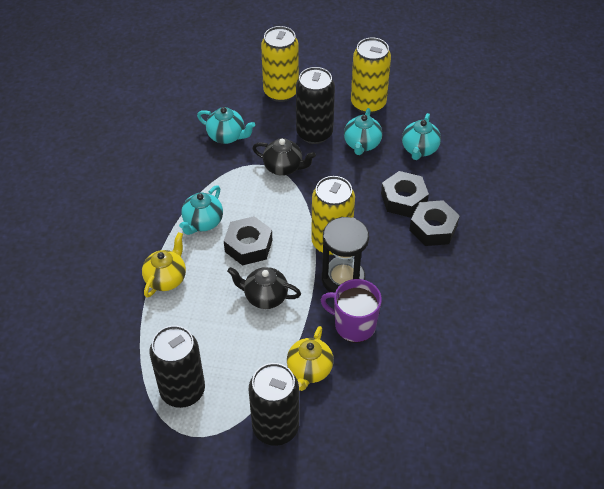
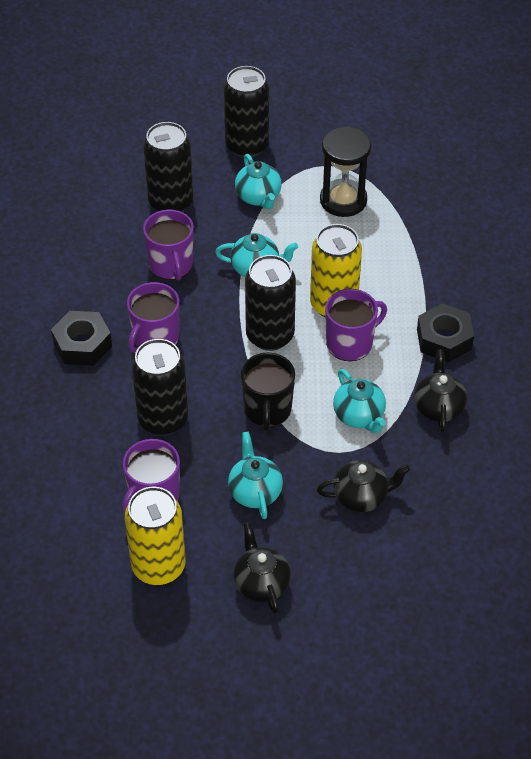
black can: [150,325,205,408] [249,363,299,446] [296,67,335,144] = 3 -> [132,339,188,436] [143,122,193,212] [224,66,269,158] [245,255,296,351] = 4
black mug: none = 0 -> [241,353,295,431] = 1
black nut: [224,216,272,266] [381,171,429,217] [409,200,460,246] = 3 -> [51,311,112,366] [417,303,474,363] = 2
black teapot: [227,267,301,309] [252,138,316,176] = 2 -> [234,522,291,614] [317,460,410,512] [414,349,467,432] = 3
purple mug: [321,279,382,342] = 1 -> [122,439,180,514] [127,282,179,353] [143,210,194,280] [325,289,387,361] = 4
yellow can: [261,26,299,102] [311,176,355,256] [351,38,391,114] = 3 -> [125,487,186,585] [310,224,362,318] = 2
yellow teapot: [142,232,186,298] [287,326,334,391] = 2 -> none = 0

